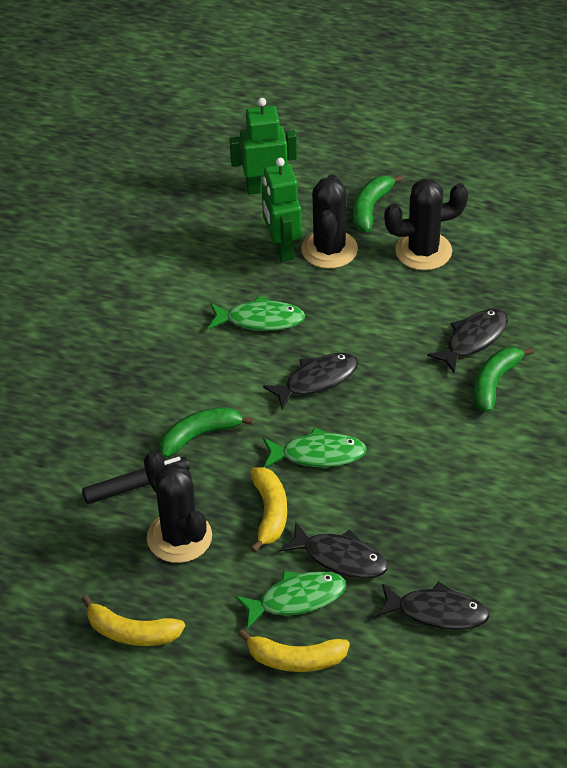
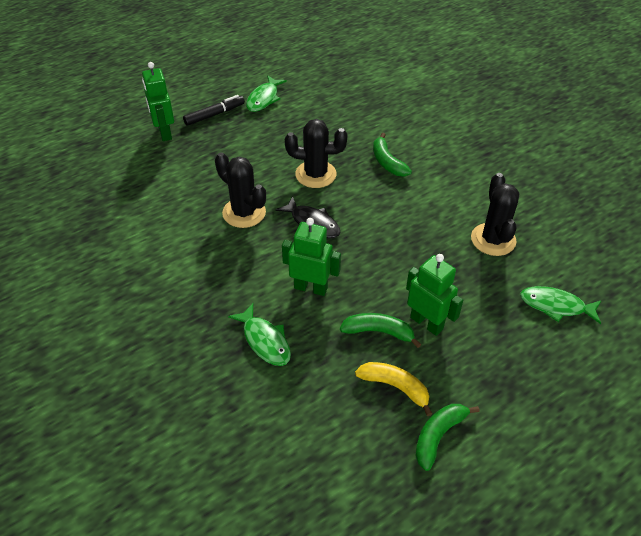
black fish: [263,353,359,410] [279,522,388,579] [375,582,490,630] [427,309,508,374] = 4 -> [275,196,341,239] = 1
green robot: [230,98,297,195] [262,158,302,262] = 2 -> [142,62,174,141] [282,218,341,296] [406,254,463,336] = 3
yellow banana: [81,595,185,646] [238,629,350,672] [250,467,287,553] = 3 -> [355,362,433,416] = 1

